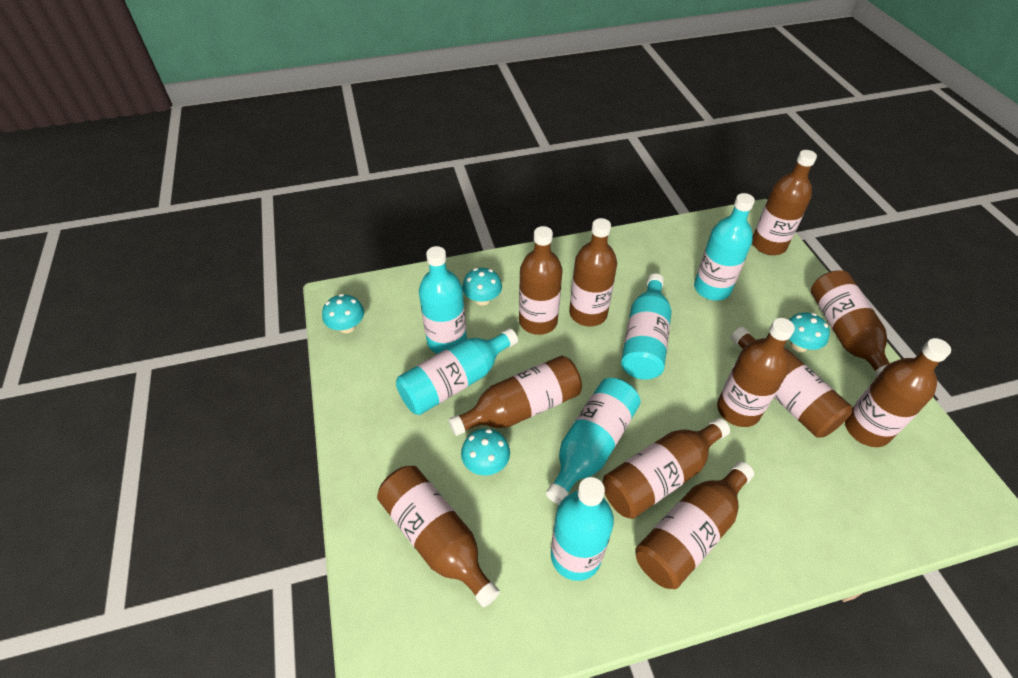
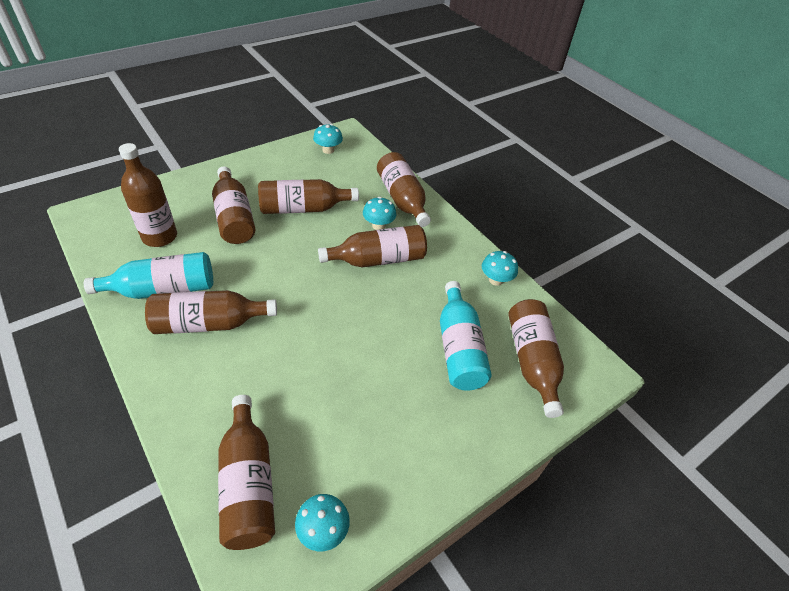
brown bottle: [377,466,500,607] [449,355,582,436] [519,226,563,335] [569,218,617,326] [603,418,730,519] [635,461,754,589] [717,318,795,427] [731,327,852,438] [752,150,817,255] [811,270,890,376] [845,338,951,447] = 11 -> [119,143,177,247] [145,290,277,334] [212,166,255,244] [218,395,275,550] [258,179,359,214] [318,225,427,267] [377,152,431,227] [508,299,564,418] = 8
turquoise bottle: [396,328,518,415] [419,246,467,354] [546,378,641,504] [551,477,614,581] [621,273,671,380] [694,193,755,301] = 6 -> [84,252,213,299] [440,281,492,391] = 2

